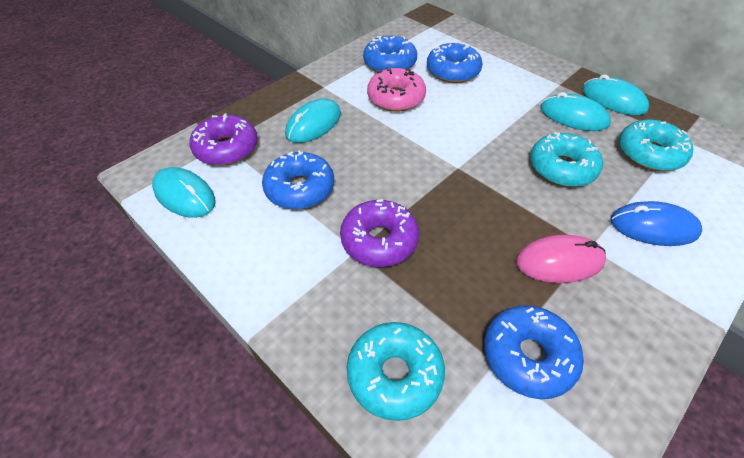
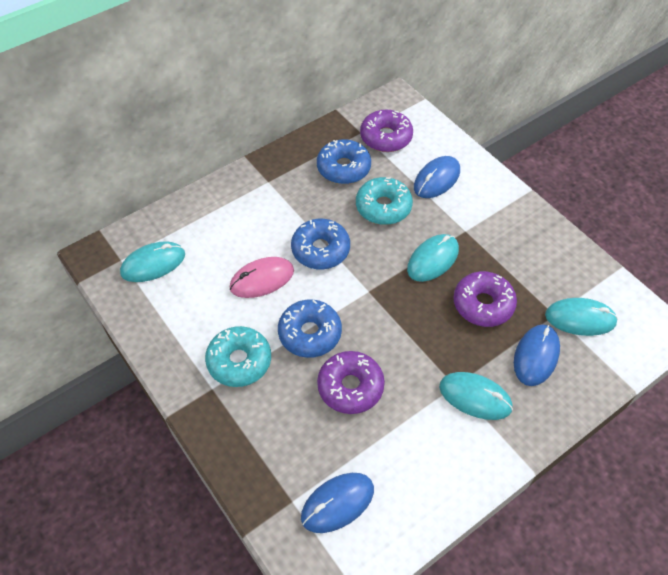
blue donut: [262,150,334,209] [363,36,417,72] [427,42,483,83] [484,305,584,399] = 4 -> [278,299,342,358] [291,219,350,269] [317,139,371,184] = 3
blue mouse: [610,201,702,246] = 1 -> [301,473,374,533] [414,156,460,198] [514,324,560,386] = 3
pink donut: [367,67,426,112] = 1 -> none = 0
purple donut: [190,113,258,166] [340,199,419,267] = 2 -> [317,351,385,414] [360,110,413,152] [453,271,517,327] = 3
turquoise donut: [347,322,445,421] [530,132,603,187] [619,119,693,171] = 3 -> [205,326,271,387] [356,177,413,225] = 2

